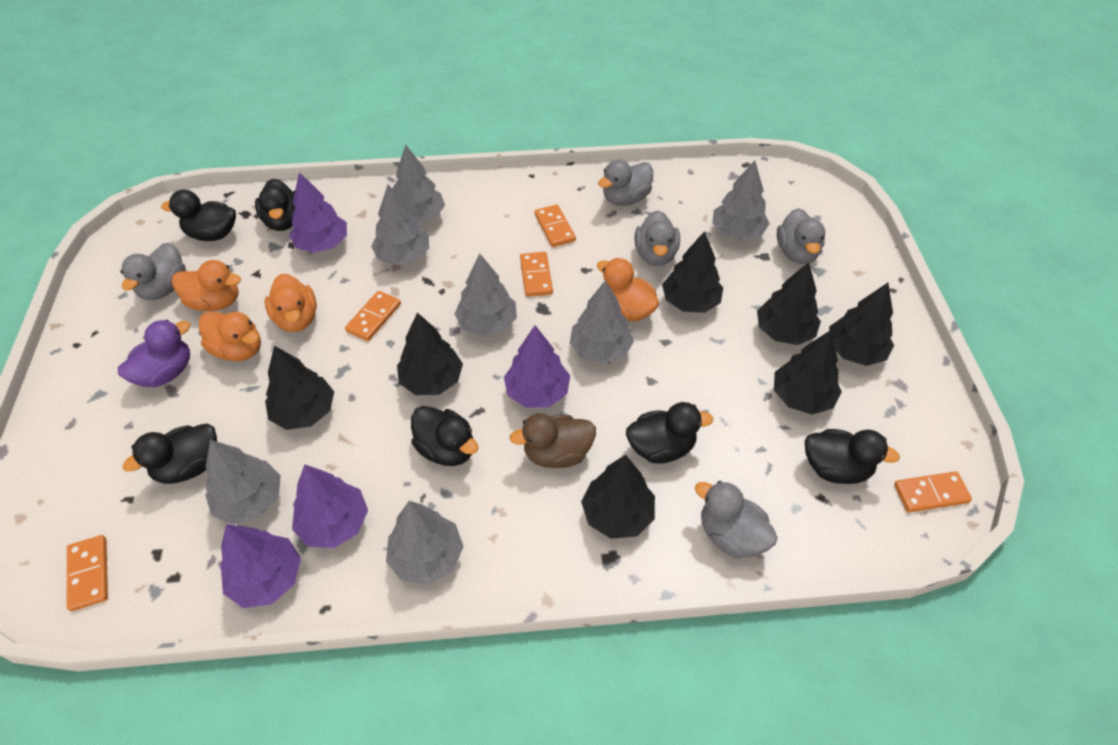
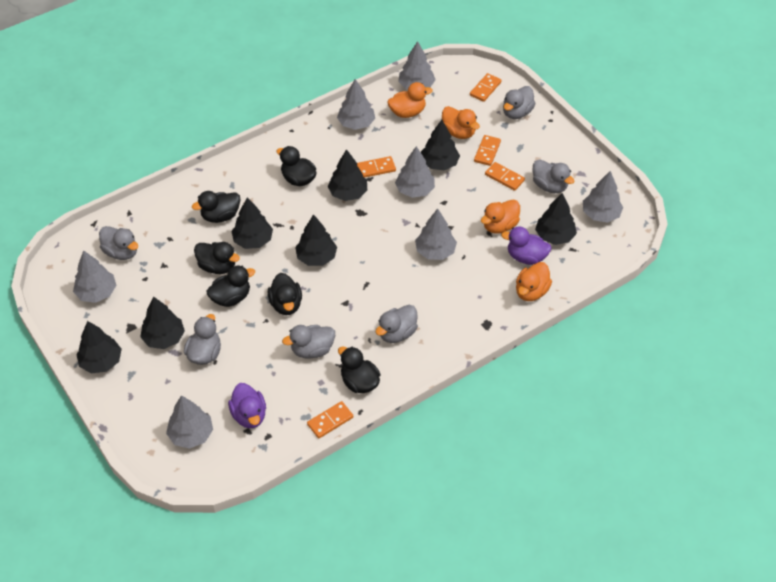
brown duck: [510,413,596,468] = 1 -> none = 0
grey duck: [120,243,186,300] [598,160,653,206] [634,210,680,266] [695,481,778,559] [777,208,825,264] = 5 -> [99,226,138,260] [184,314,221,365] [282,325,335,358] [375,305,418,343] [503,86,536,119] [533,160,574,193] = 6
purple duck: [118,320,190,387] = 1 -> [228,383,266,428] [501,227,552,265] = 2
purple tree: [220,524,301,608] [289,172,347,253] [292,465,368,548] [504,325,570,408] = 4 -> none = 0

